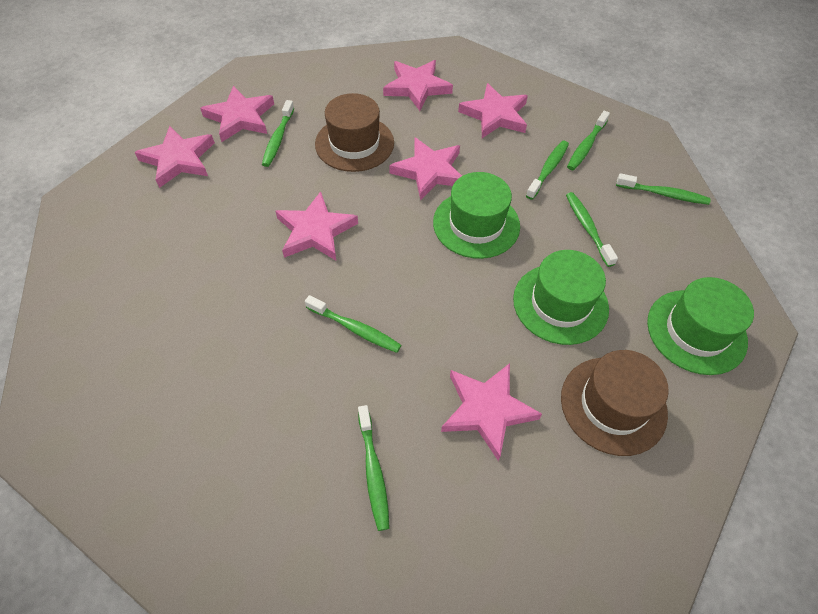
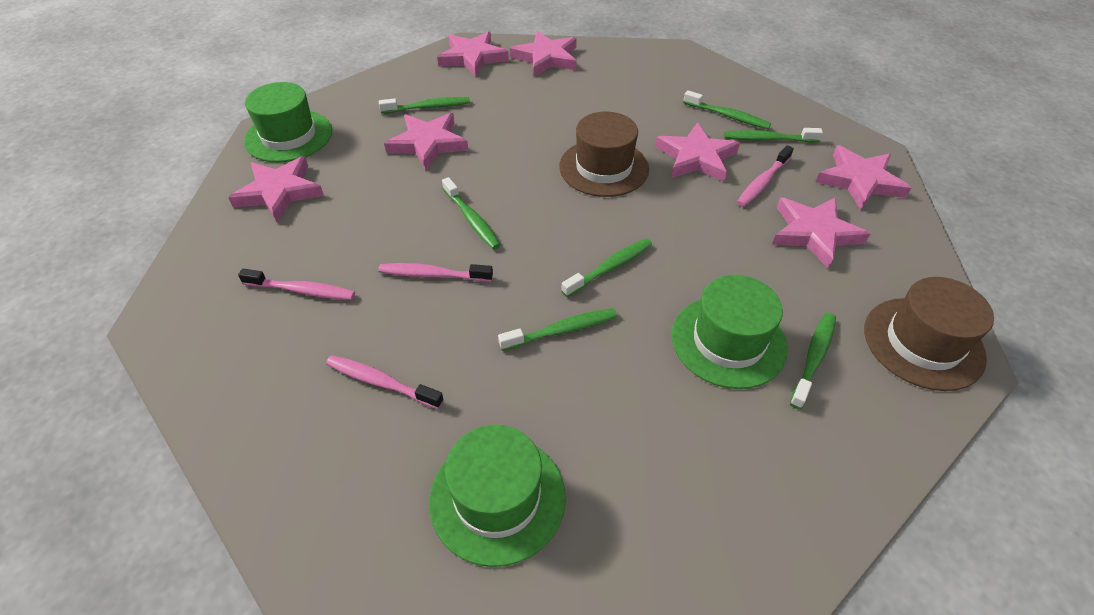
pink toothbrush: none = 0 -> [238,269,355,300] [326,355,444,409] [378,263,493,282] [737,145,794,207] = 4

